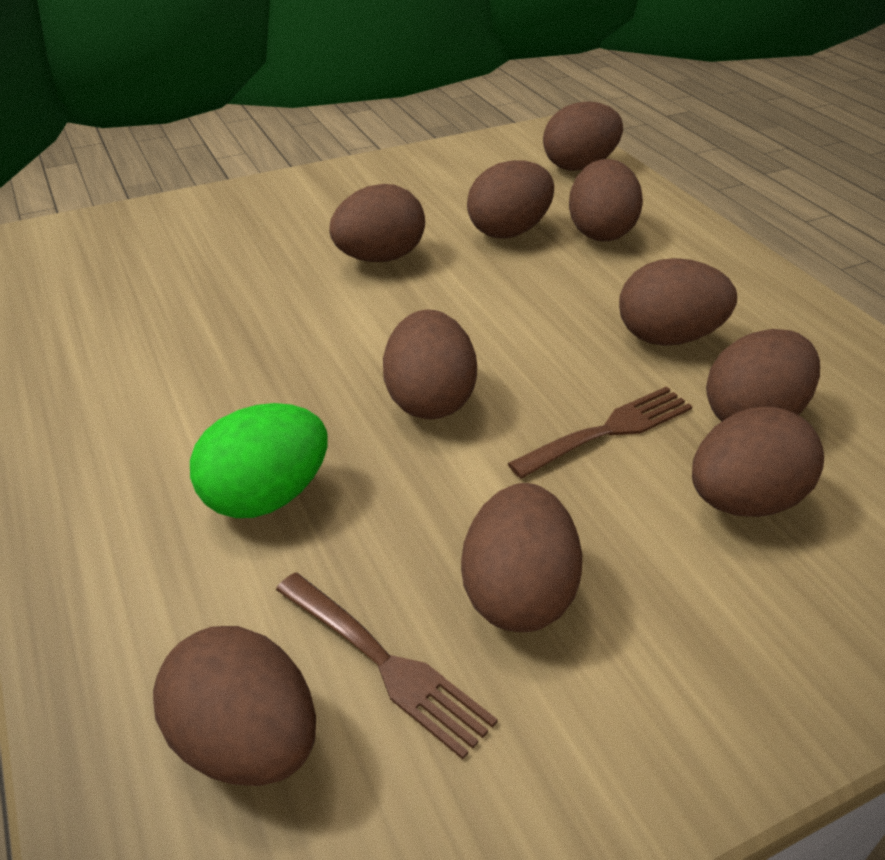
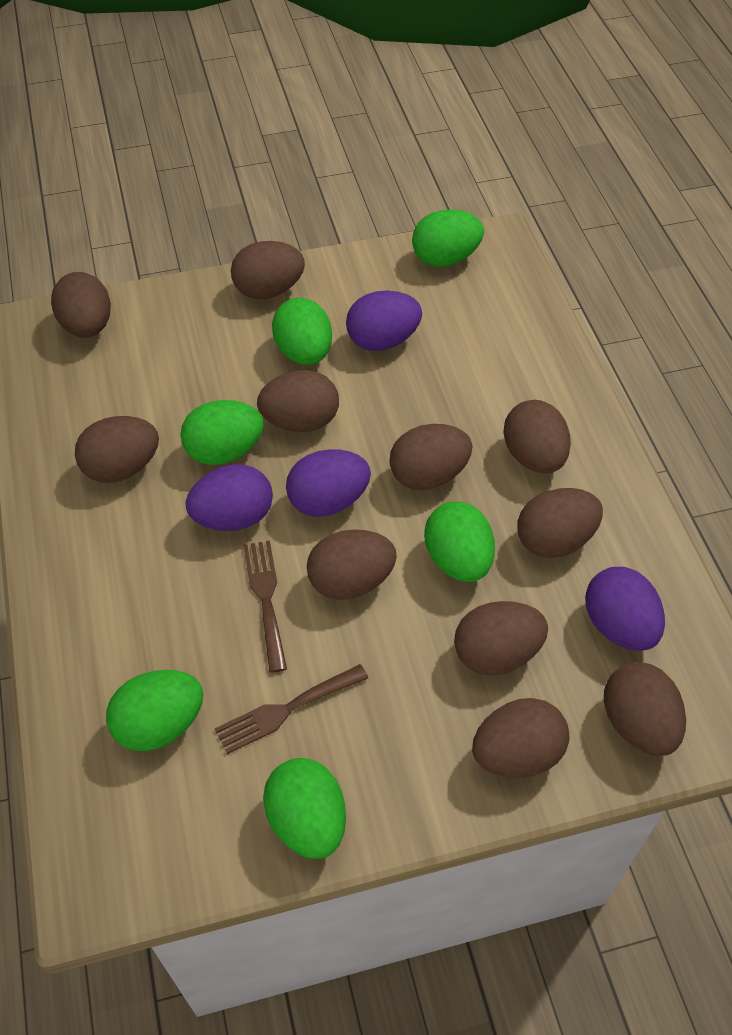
brown egg: [153,626,316,786] [329,184,425,262] [383,310,477,419] [461,483,582,632] [467,160,554,238] [543,101,623,171] [569,159,643,242] [619,258,737,346] [692,407,824,517] [706,329,820,422] = 10 -> [51,272,111,338] [75,416,159,483] [231,241,305,299] [257,370,339,432] [307,529,397,600] [389,424,472,490] [454,601,548,676] [472,698,570,778] [503,400,571,473] [517,488,603,558] [604,662,686,756] = 11
green egg: [190,403,328,518] = 1 -> [106,670,203,751] [180,400,264,465] [263,758,346,859] [272,298,332,365] [412,209,484,267] [424,502,495,582] = 6
purple egg: none = 0 -> [185,464,273,531] [286,449,371,517] [346,290,422,351] [585,567,665,651] = 4

